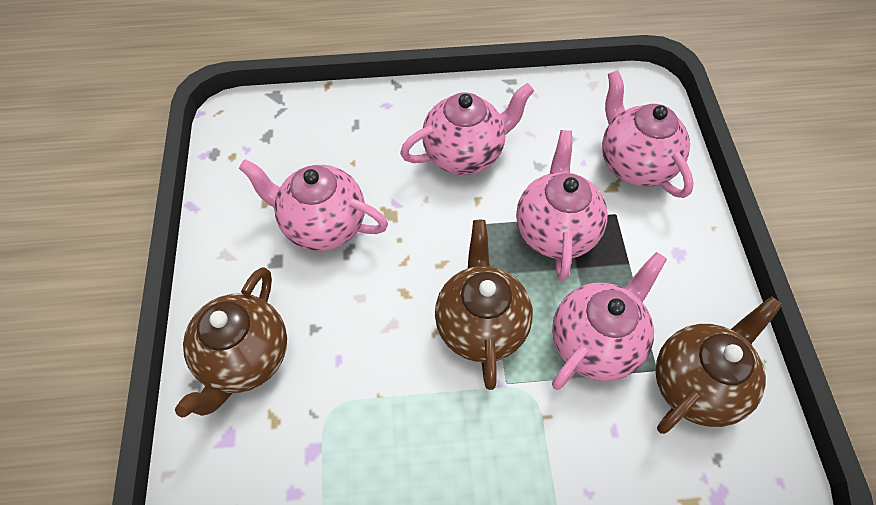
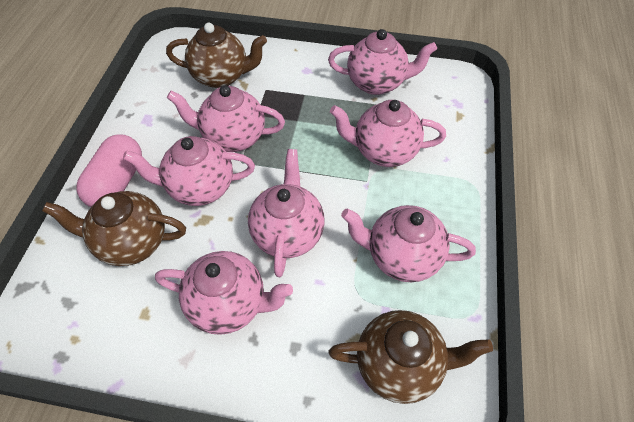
pink capsule: none = 0 -> [76,134,142,207] = 1
pink teapot: [239,159,388,251] [400,83,534,175] [516,130,608,281] [552,252,667,390] [602,70,694,198] = 5 -> [123,136,255,206] [155,251,293,335] [167,85,285,152] [248,149,325,277] [328,29,437,95] [330,100,446,167] [341,205,476,282] = 7

